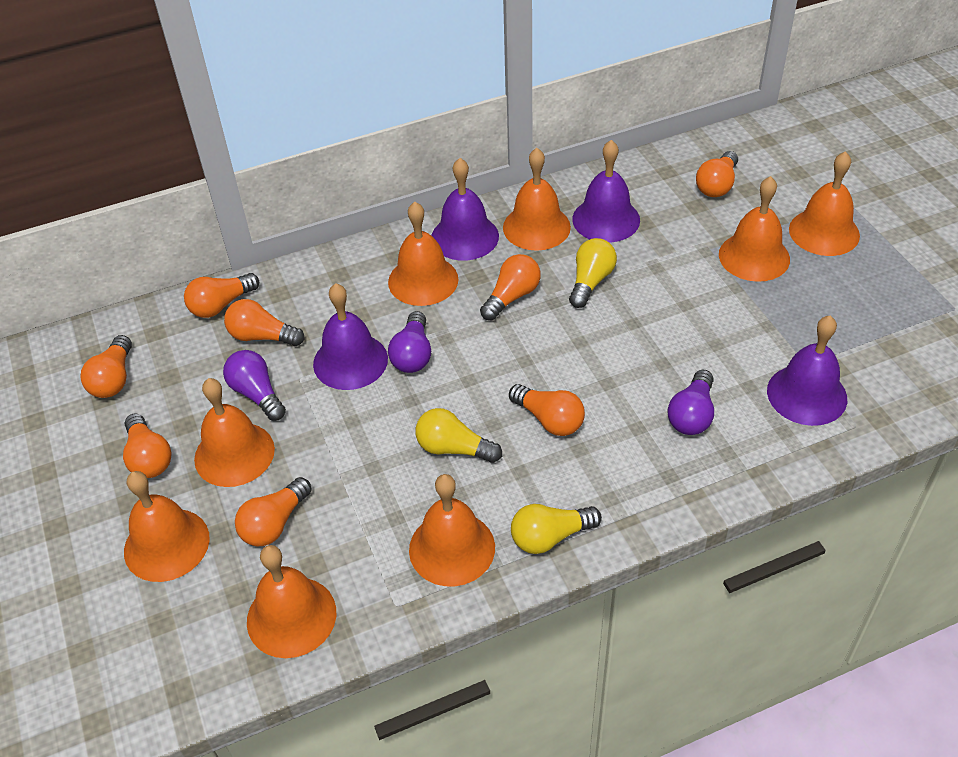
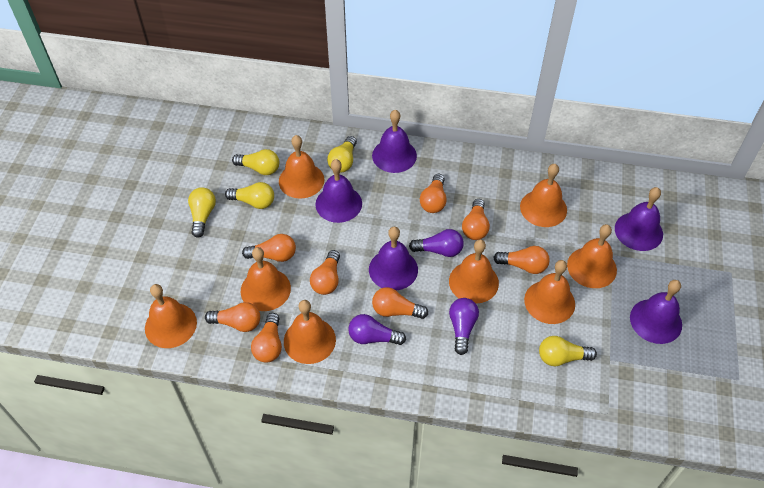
purple bell: [313,283,388,390] [432,158,499,260] [572,140,640,242] [767,316,847,426] = 4 -> [315,159,362,223] [369,227,418,291] [372,110,417,173] [615,187,663,251] [630,280,682,344] = 5
yellow light bulb: [415,408,502,463] [511,504,602,554] [569,238,617,308] = 3 -> [188,187,216,238] [225,182,274,209] [232,149,279,175] [327,136,357,172] [539,336,597,367] = 5

